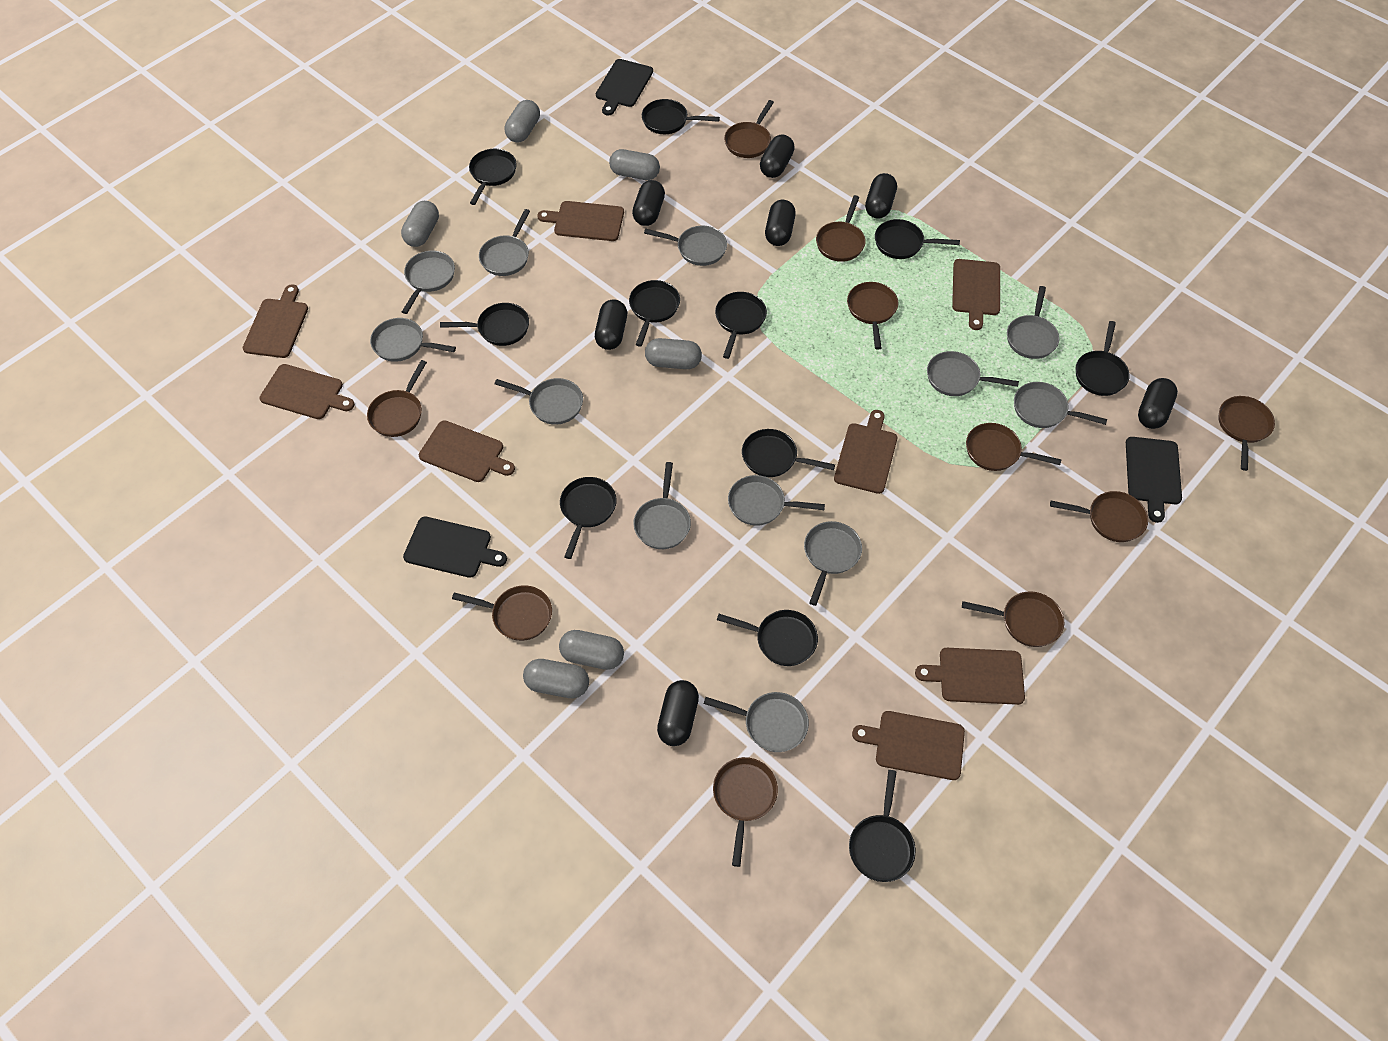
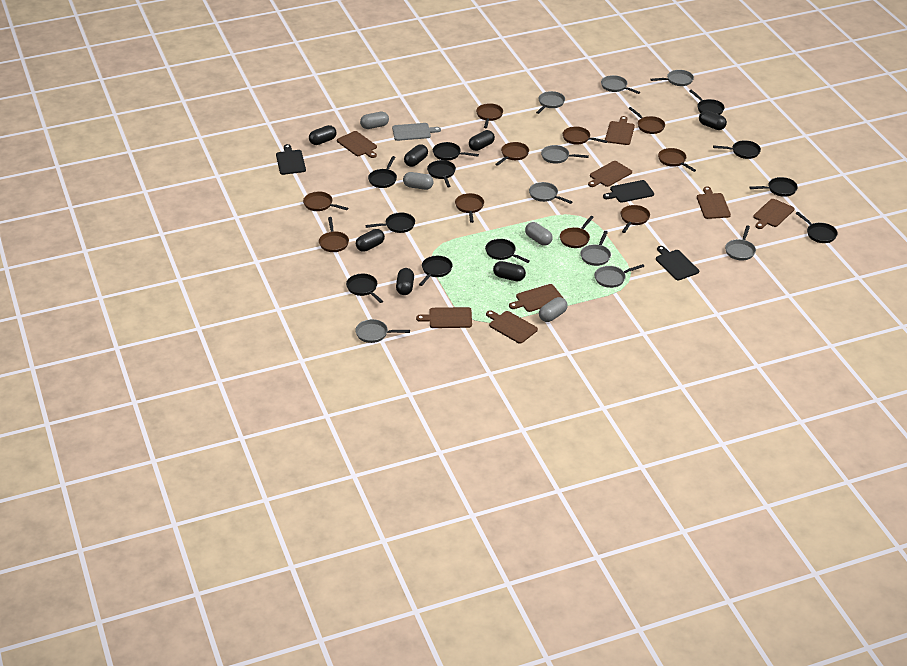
grey capsule: [401,201,439,247] [505,100,540,143] [523,659,589,698] [559,630,624,670] [609,149,660,180] [645,338,702,369] = 6 -> [360,112,389,129] [403,172,434,190] [525,222,553,246] [539,297,568,322] = 4
grey cutting board: none = 0 -> [392,123,441,141] = 1
grey pan: [370,318,456,362] [402,251,455,314] [479,209,530,276] [495,378,583,425] [633,462,691,549] [644,226,727,266] [704,692,809,752] [728,475,825,526] [804,521,862,606] [927,351,1019,396] [1007,286,1059,359] [1014,382,1107,428] = 12 -> [355,319,410,343] [529,182,572,204] [536,91,565,114] [541,145,589,164] [580,231,611,266] [595,264,644,288] [601,75,640,94] [650,70,694,86] [725,225,756,260] = 9

